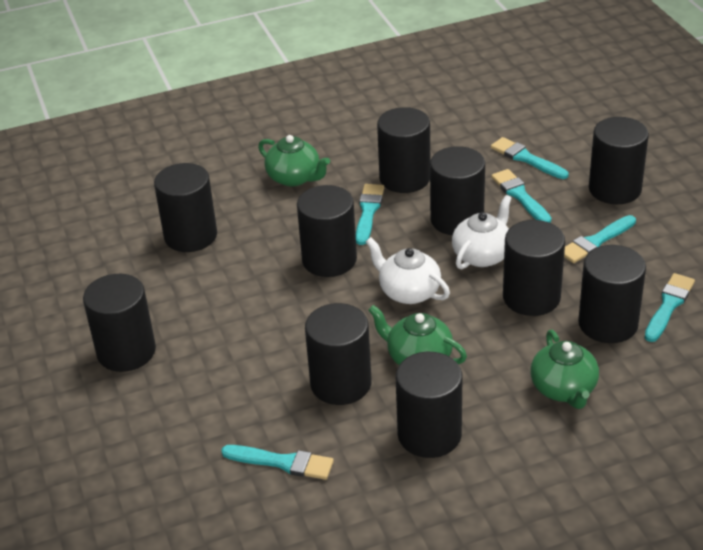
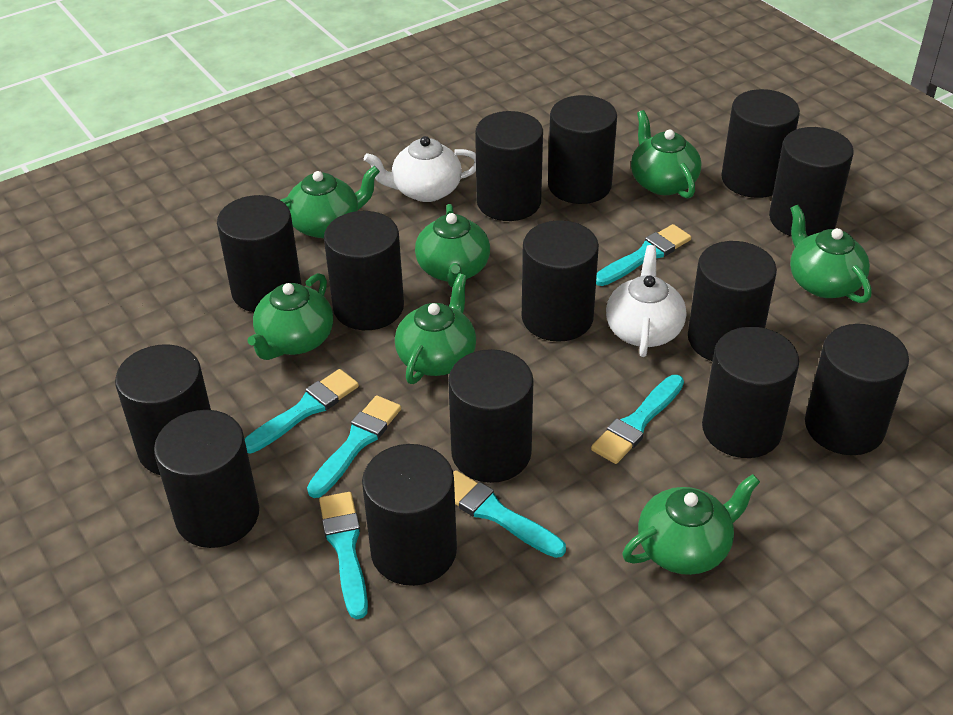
black cylinder: [83,274,156,372] [154,163,217,252] [297,185,357,277] [305,303,371,405] [377,107,430,193] [396,352,462,458] [430,146,485,235] [503,220,565,316] [578,245,646,343] [589,117,649,204] = 10 -> [115,344,211,475] [154,410,259,548] [217,195,301,312] [324,211,404,330] [362,444,457,586] [448,349,533,483] [475,111,543,221] [522,220,599,342] [548,95,617,204] [688,241,777,361] [702,327,799,458] [721,89,800,198] [769,127,854,236] [805,324,909,455] = 14
green teapot: [258,135,330,186] [368,305,467,365] [530,330,599,409] = 3 -> [247,273,333,360] [281,166,380,238] [395,274,476,384] [415,204,490,288] [622,474,760,575] [631,110,701,199] [790,205,872,303] = 7

